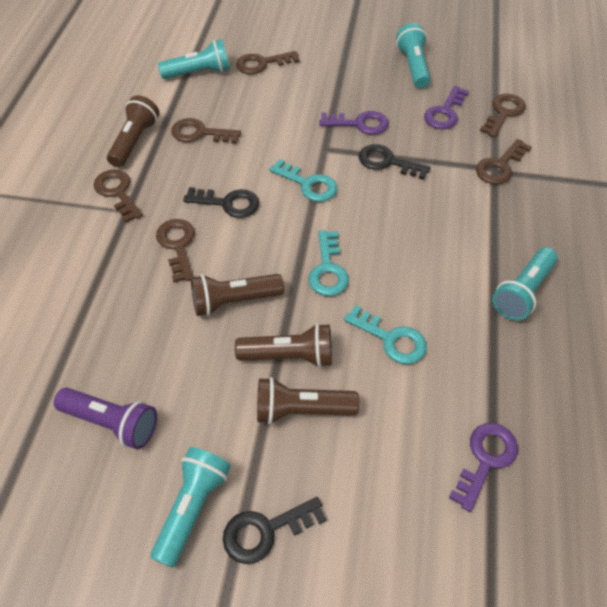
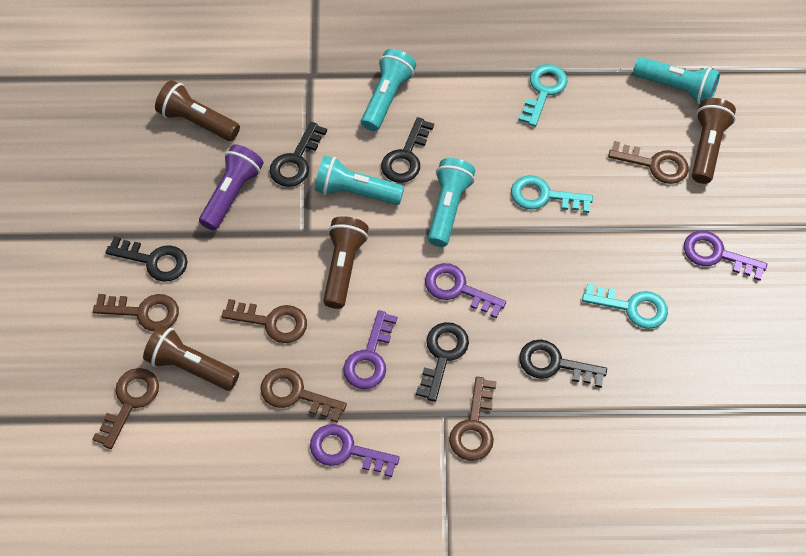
black key: [183,187,259,218] [223,497,326,564] [359,144,431,180] = 3 -> [105,236,187,282] [270,122,327,187] [381,117,434,183] [416,322,469,402] [519,340,607,388] = 5
purple key: [320,111,389,135] [424,86,469,129] [449,423,518,512] = 3 -> [310,424,400,477] [343,310,397,389] [425,263,506,318] [684,231,767,281] = 4

